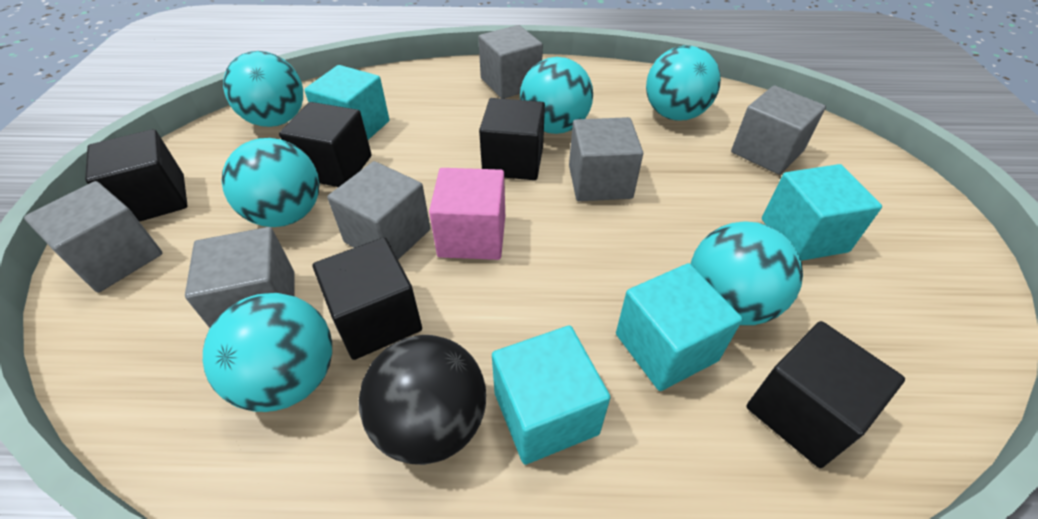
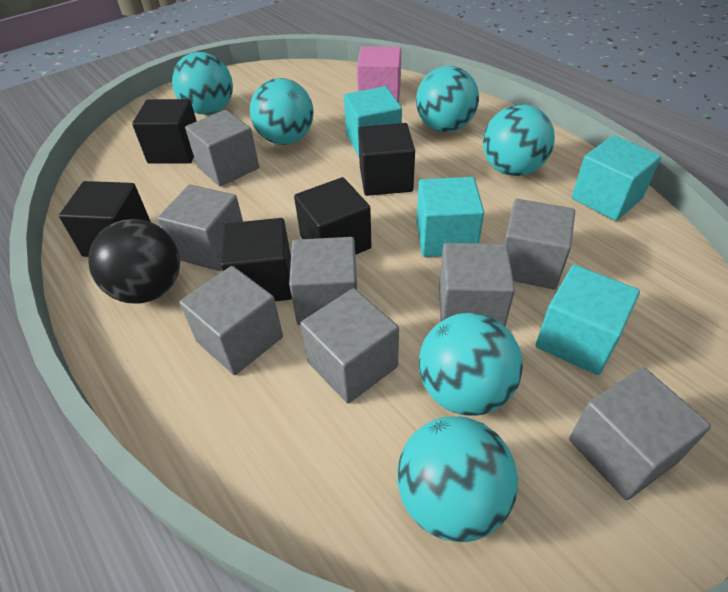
grey cube: [24,181,162,292] [185,227,295,328] [327,161,430,259] [478,25,543,99] [569,117,643,201] [731,86,826,175] = 6 -> [158,185,243,271] [180,266,283,375] [185,110,259,187] [289,237,357,325] [300,288,399,403] [439,243,515,326] [504,199,575,290] [569,367,711,500] = 8

